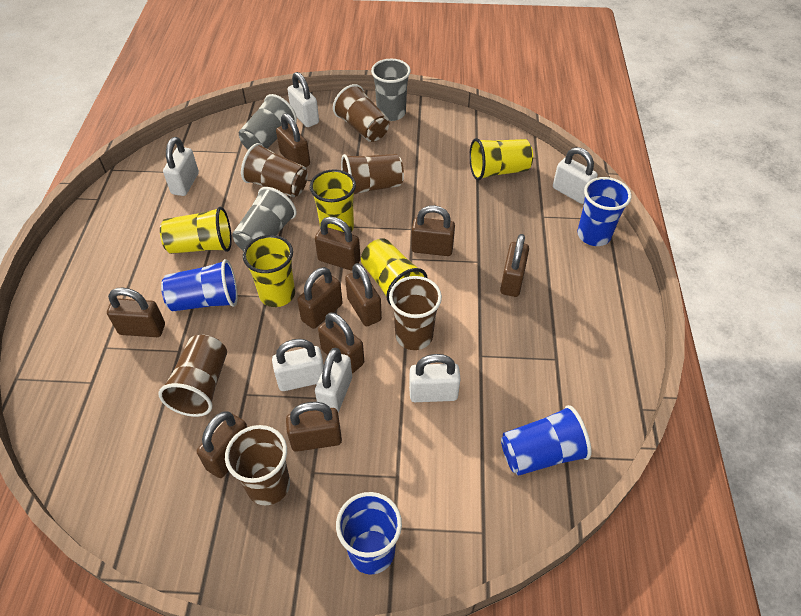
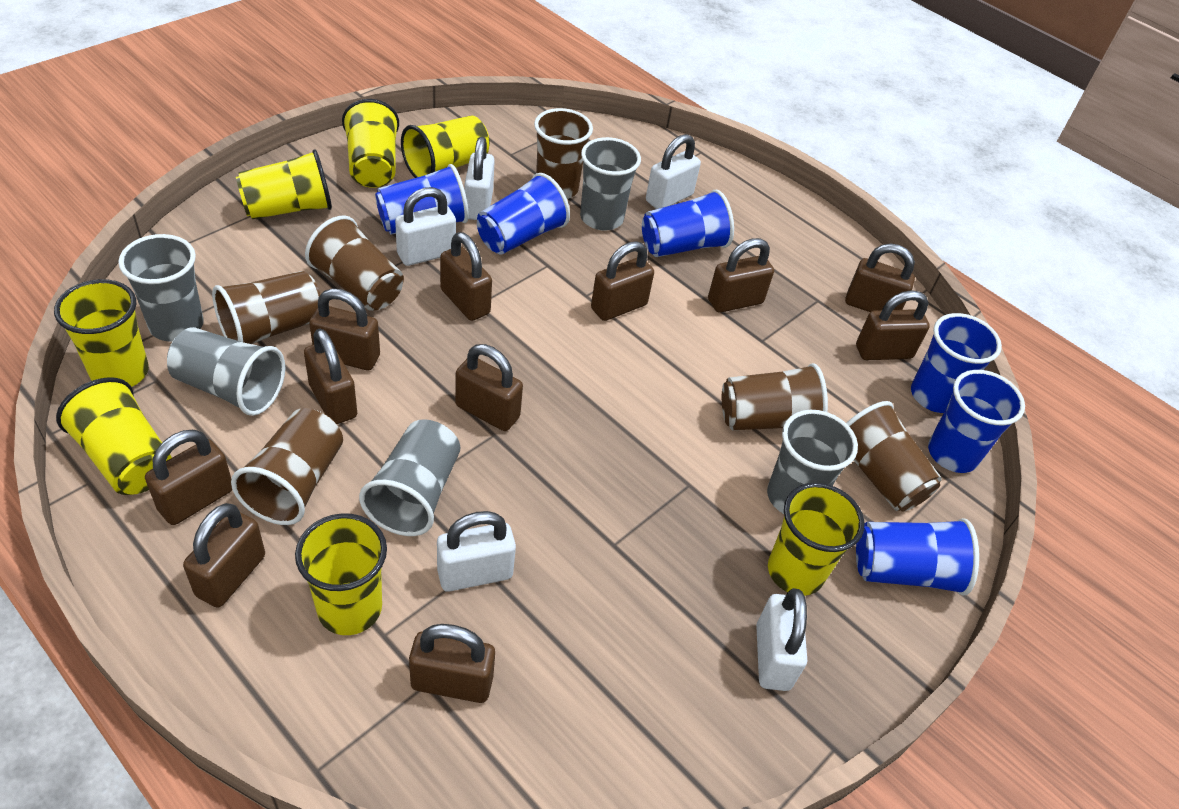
blue cup: [161,259,238,312] [336,492,402,575] [501,405,592,476] [577,177,631,246] = 4 -> [375,164,469,235] [477,173,570,255] [642,190,734,257] [856,518,979,596] [911,313,1002,413] [928,370,1025,473] = 6
brown padlock: [107,287,165,337] [197,411,247,478] [276,113,310,167] [286,402,342,452] [297,267,343,329] [315,216,361,271] [318,312,364,373] [345,263,382,326] [411,205,455,256] [500,234,529,297] = 10 -> [145,430,232,525] [183,503,265,608] [304,329,357,424] [309,288,380,371] [409,624,495,703] [440,232,492,321] [455,344,523,431] [591,241,654,321] [708,238,774,313] [845,243,915,312] [856,290,930,360] = 11
grey cup: [232,187,297,251] [239,94,297,150] [371,59,411,121] = 3 -> [118,234,204,342] [167,327,285,416] [359,419,460,536] [580,137,641,230] [767,410,858,514] = 5
white padlock: [163,137,199,196] [272,339,324,391] [288,72,319,127] [315,348,352,412] [409,354,460,402] [553,147,598,204] = 6 -> [395,187,456,266] [437,511,516,592] [464,137,495,220] [646,134,701,209] [756,588,807,691] = 5
yellow cup: [160,207,232,254] [243,235,295,307] [310,169,356,232] [361,238,428,305] [469,138,533,180] = 5 -> [54,279,149,387] [56,377,172,495] [236,150,332,219] [295,513,387,635] [342,99,399,188] [401,115,490,178] [768,483,864,596] = 7

